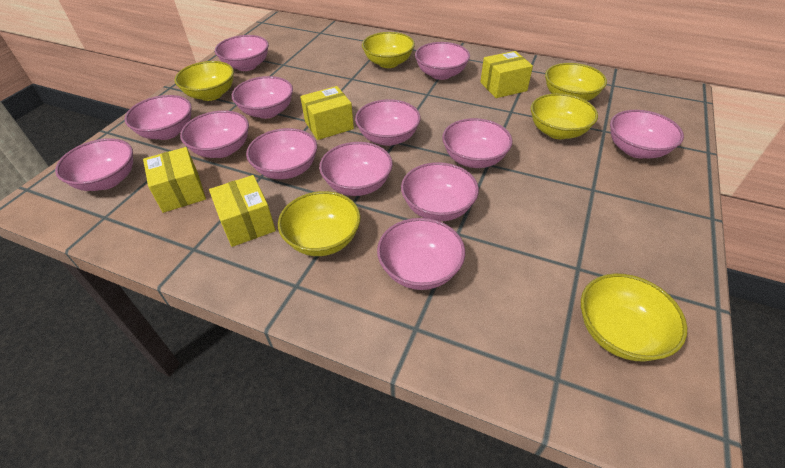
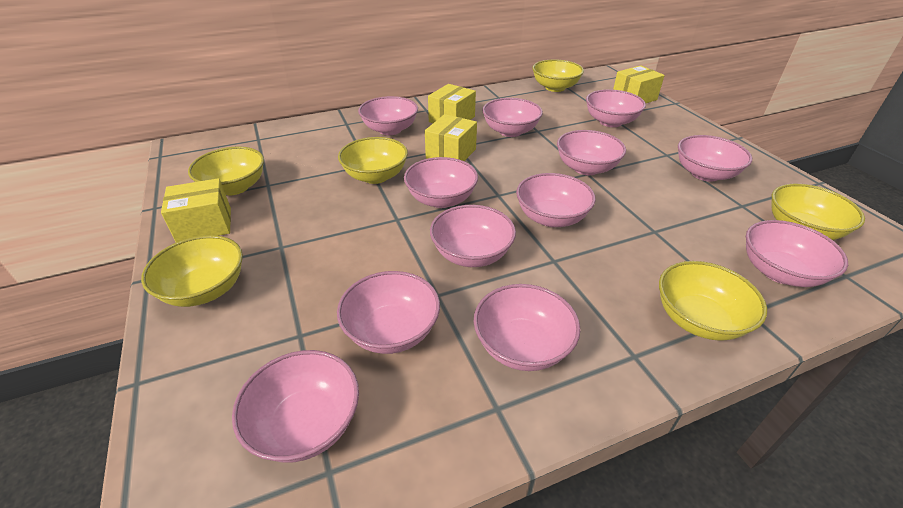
pink bowl: [55,138,133,191] [124,95,192,140] [180,110,249,158] [215,35,269,71] [232,76,293,119] [246,128,317,179] [319,142,393,196] [355,99,421,146] [377,218,465,290] [401,162,479,221] [415,42,470,80] [442,118,512,168] [610,110,684,158] = 13 -> [232,350,359,463] [337,271,440,354] [358,96,418,135] [404,157,478,208] [430,205,516,267] [474,284,581,371] [482,98,543,137] [516,173,596,227] [557,130,626,175] [586,89,646,127] [678,135,752,182] [746,220,848,287] = 12

